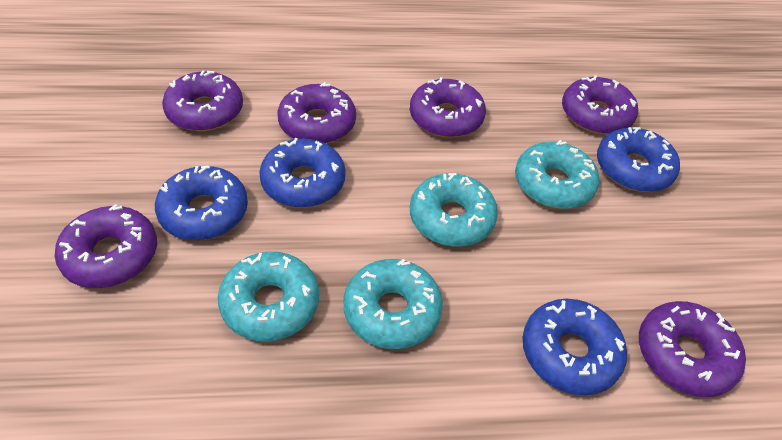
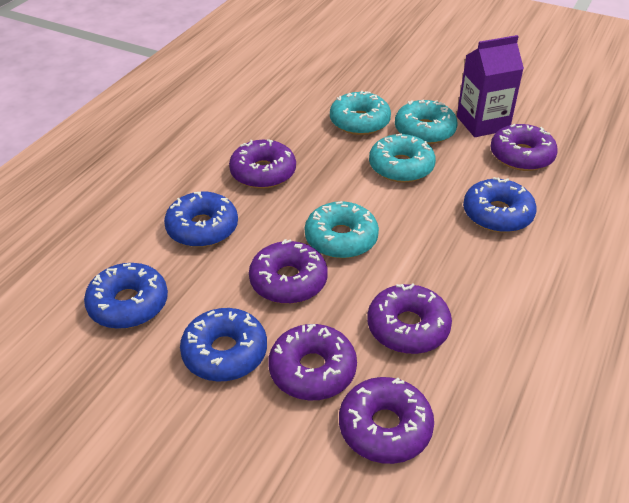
purple carton: none = 0 -> [457,35,524,137] = 1

